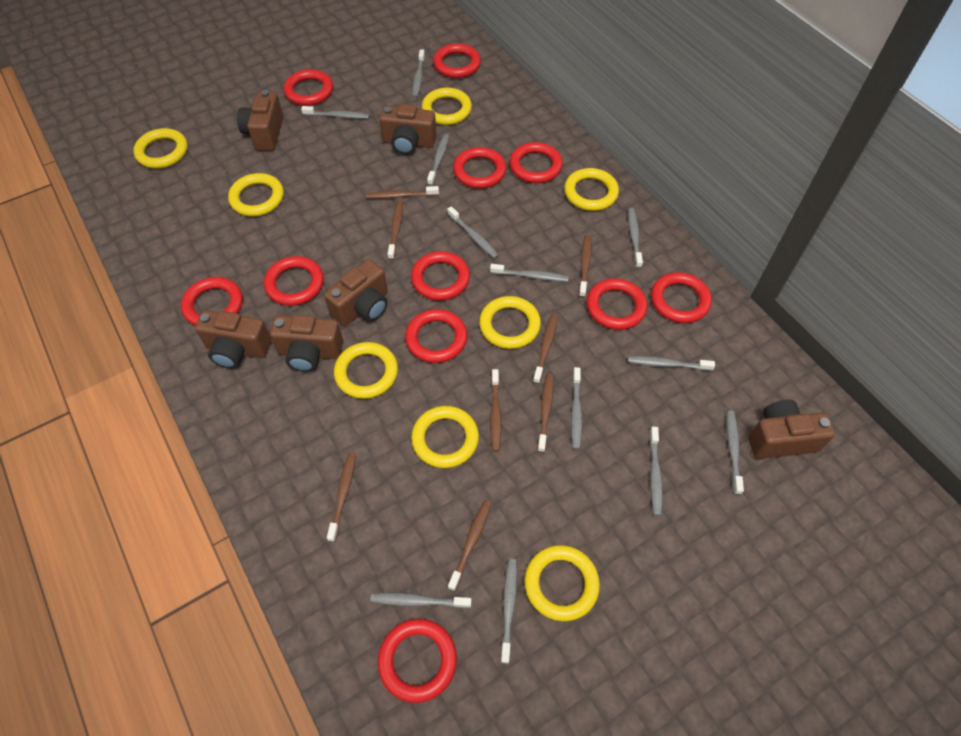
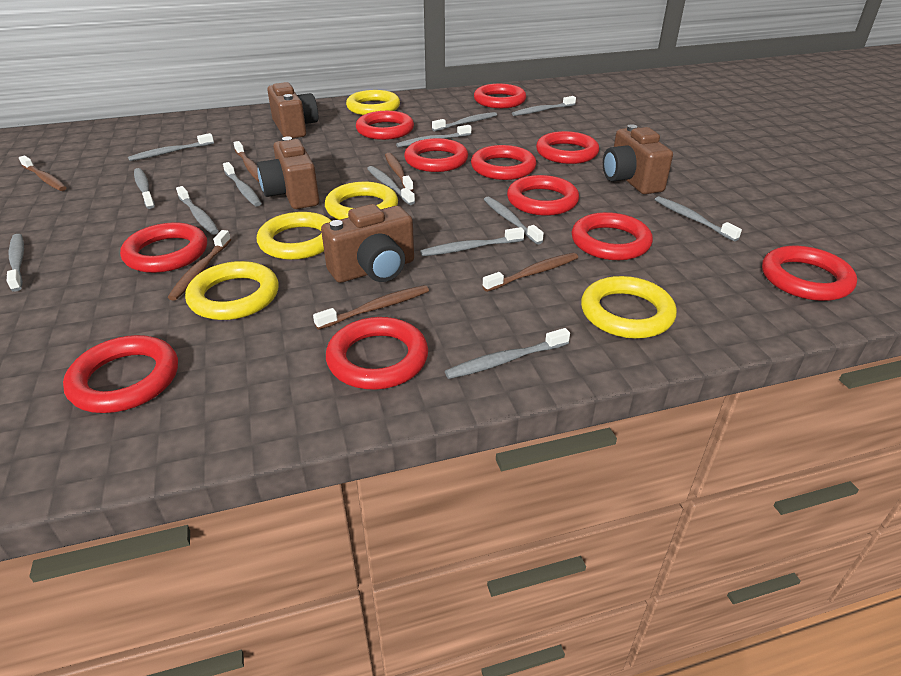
brown camera: [195,310,272,368] [237,90,283,151] [270,315,343,372] [324,259,388,326] [379,104,436,155] [748,400,835,459] = 6 -> [257,137,319,209] [267,82,318,138] [321,204,414,283] [603,124,673,194] = 4
brown toothbrush: [327,452,356,542] [366,186,439,199] [388,201,403,260] [448,500,491,591] [490,369,501,452] [533,314,558,384] [537,373,554,453] [579,235,592,298] = 8 -> [19,155,67,191] [168,230,231,300] [233,141,259,182] [313,285,429,330] [385,153,414,192] [482,253,578,292] = 6
grey toothbrush: [301,106,369,119] [370,593,472,608] [412,49,425,97] [427,134,449,186] [447,206,499,259] [490,264,569,282] [501,559,517,664] [571,367,582,449] [628,208,643,268] [628,356,715,371] [649,427,663,516] [727,410,744,495] = 12 -> [7,234,24,292] [128,133,214,161] [134,168,155,209] [176,186,219,235] [223,162,262,207] [367,166,415,205] [396,125,472,147] [420,227,524,256] [432,112,497,132] [445,328,570,379] [484,197,544,245] [512,96,576,116] [655,196,742,241] = 13
yellow ring: [133,128,188,168] [228,173,284,216] [334,342,398,399] [411,406,479,468] [422,88,472,125] [479,296,541,349] [524,545,600,621] [564,168,619,211] = 8 -> [185,261,279,320] [257,212,332,260] [325,182,398,220] [346,90,400,115] [581,276,677,339] = 5

